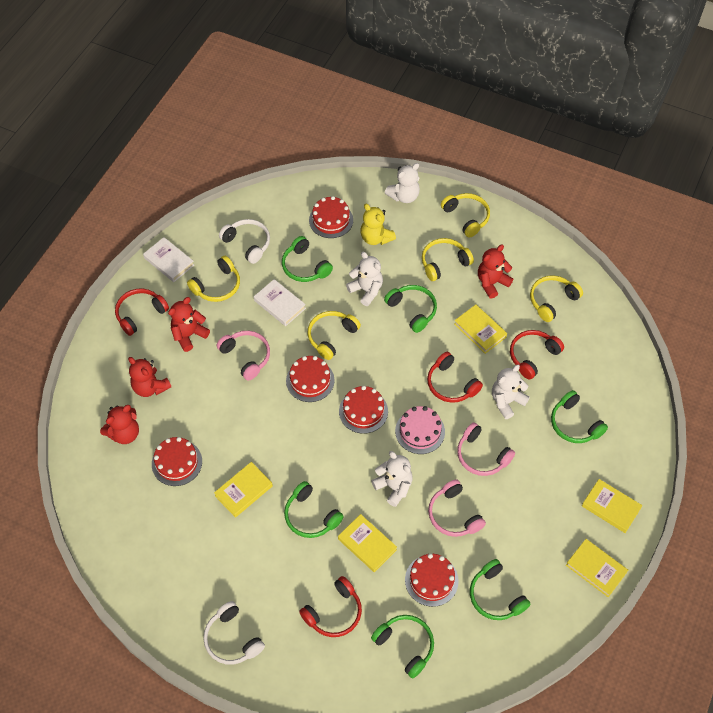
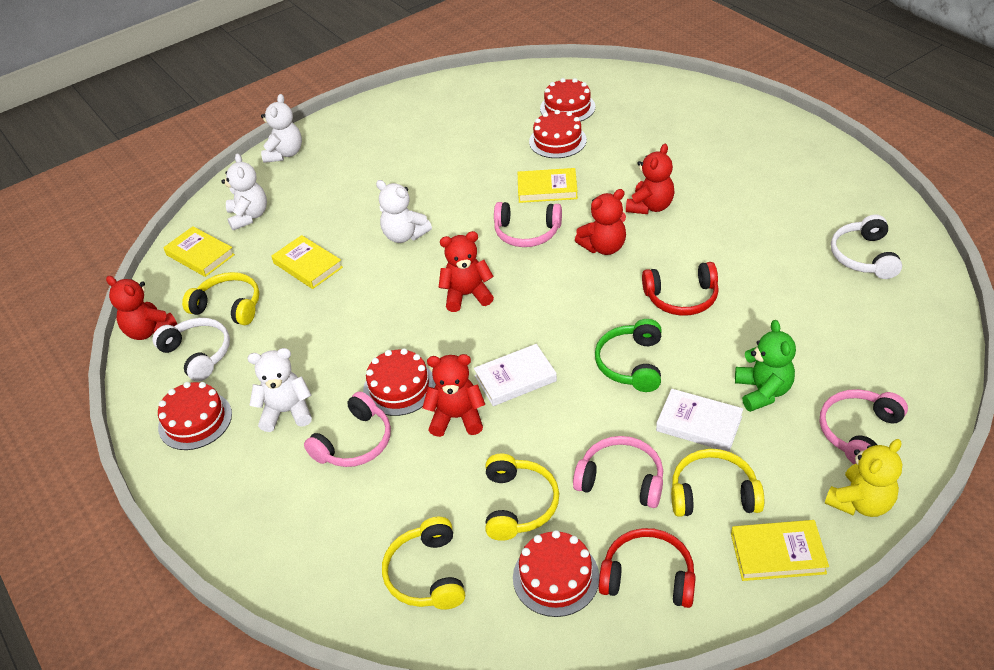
green headphones: [282,236,333,282] [284,481,344,538] [371,615,434,678] [384,285,437,333] [470,559,531,620] [551,390,608,443] = 6 -> [595,319,662,392] = 1
green teddy bear: none = 0 -> [735,320,796,412] = 1
pink cake: [395,406,445,454] = 1 -> none = 0
pink headphones: [217,331,270,380] [428,479,486,537] [457,422,515,476] = 3 -> [304,391,391,467] [494,202,562,247] [573,436,663,508] [820,389,908,464] = 4
red headphones: [115,288,169,336] [299,576,362,637] [427,352,483,403] [510,330,564,379] = 4 -> [598,528,696,608] [642,262,719,316] = 2
red teddy bear: [100,405,139,444] [128,357,171,397] [168,297,210,352] [478,245,513,299] = 4 -> [106,276,177,340] [422,354,485,437] [438,231,494,312] [575,189,626,255] [626,144,675,214] = 5
yellow book: [214,462,273,518] [338,514,397,573] [454,305,507,354] [566,539,628,597] [582,479,643,533] = 5 -> [163,226,235,277] [271,235,343,289] [518,168,578,203] [731,520,829,581] = 4
yellow headphones: [187,256,240,302] [307,311,361,360] [422,238,474,281] [441,193,490,238] [530,275,583,322] = 5 -> [182,272,260,325] [382,517,465,609] [485,454,559,541] [671,449,764,517] = 4

